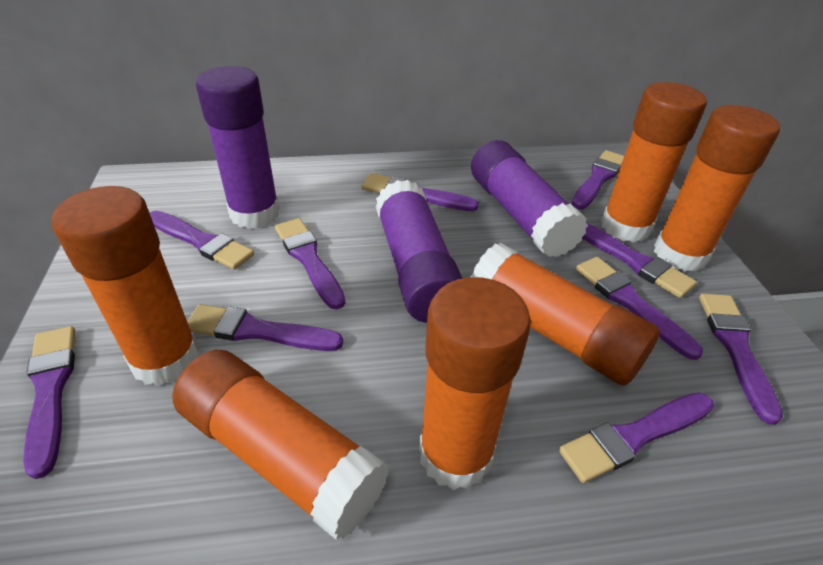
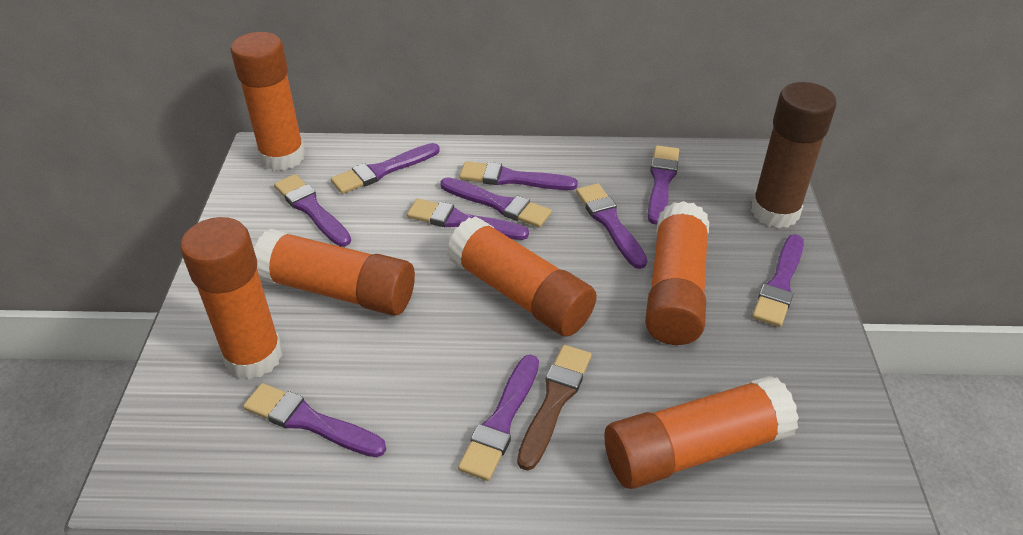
brown brush: none = 0 -> [517,345,592,471] = 1
brown glue stick: none = 0 -> [751,82,837,228] = 1
purple glue stick: [196,66,280,229] [376,180,462,323] [471,140,588,257] = 3 -> none = 0

